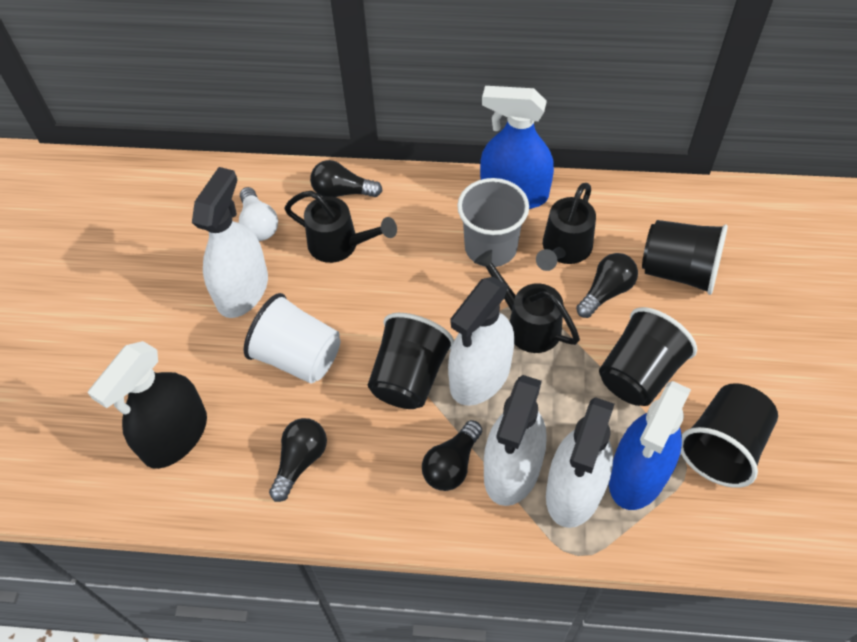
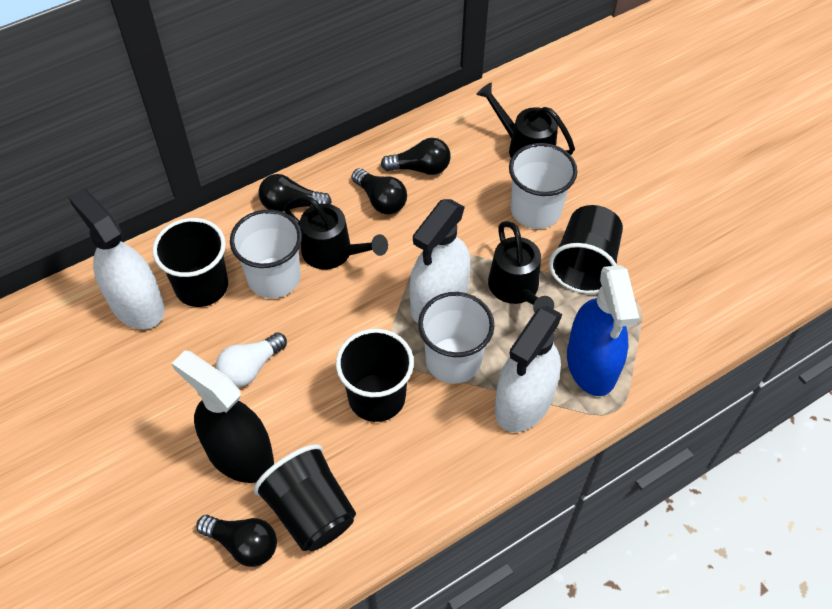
blue spray bottle: [480,86,554,209] [609,381,691,510] = 2 -> [567,265,639,396] = 1
grey cup: [457,178,529,267] = 1 -> none = 0
white cup: [244,293,340,384] = 1 -> [230,210,302,298] [418,292,494,384] [509,143,577,229] = 3
white spray bottle: [192,167,268,318] [448,277,514,406] [484,375,547,506] [546,397,614,528] = 4 -> [68,189,164,329] [410,199,470,323] [495,306,562,432] = 3

